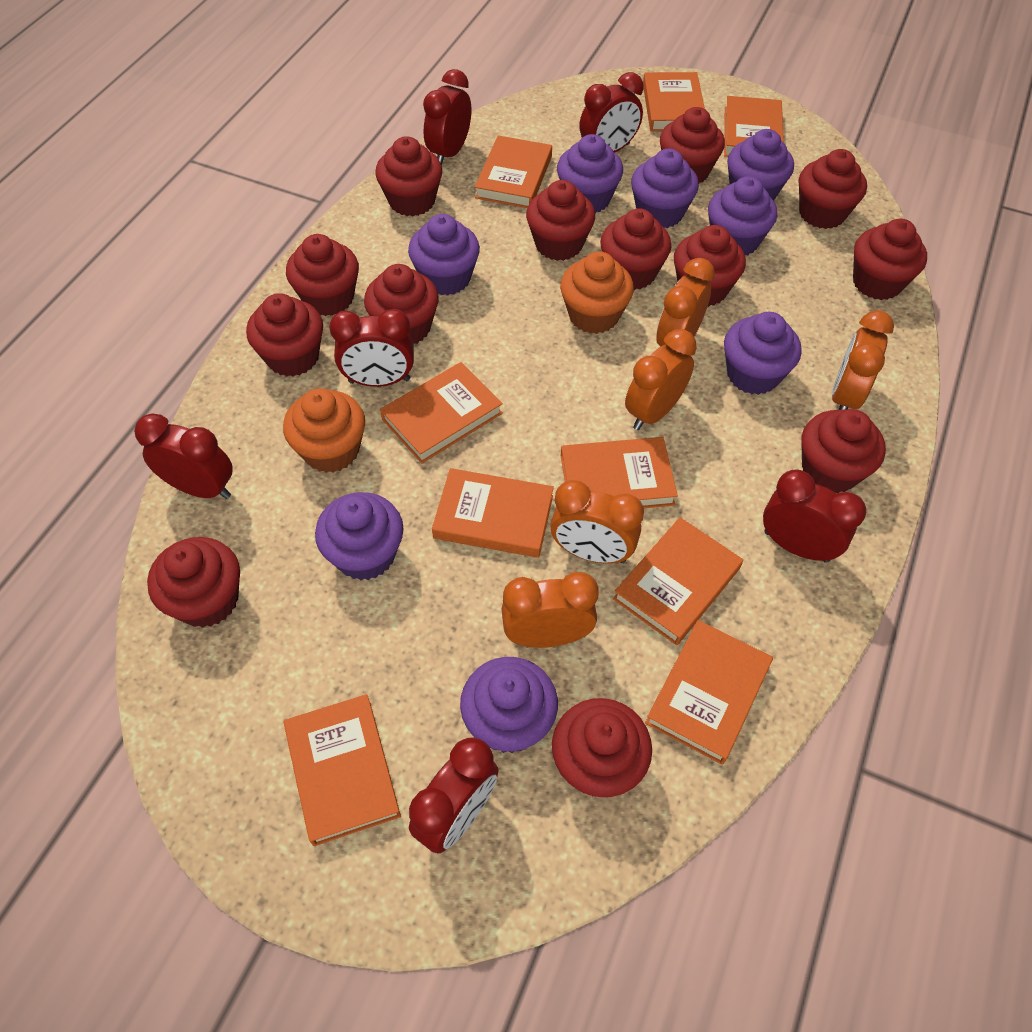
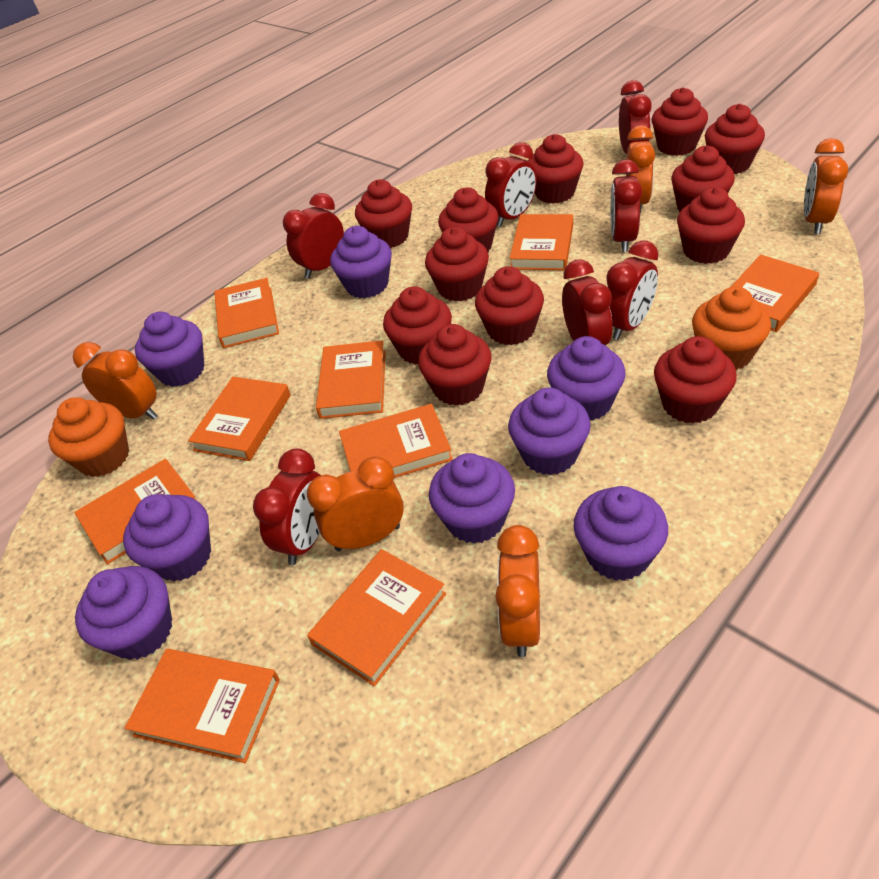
red clock: [134,413,233,499] [329,309,414,387] [409,737,499,854] [423,69,471,166] [579,72,643,153] [763,469,866,563] = 6 -> [253,448,321,565] [283,193,344,279] [485,142,537,227] [562,259,612,346] [606,241,659,340] [610,159,642,252] [619,80,651,154] = 7
red cupcake: [147,537,240,628] [246,293,323,377] [286,234,359,316] [364,264,439,344] [375,136,442,217] [526,180,595,261] [552,698,652,797] [600,208,672,290] [660,107,725,184] [674,225,746,307] [799,149,867,229] [802,409,886,493] [853,219,927,300] = 13 -> [355,180,412,248] [383,286,452,365] [418,324,491,406] [425,227,489,301] [438,188,499,252] [475,266,544,345] [528,134,583,204] [652,87,708,156] [654,336,737,424] [671,145,735,212] [677,187,745,264] [705,104,765,174] = 12

